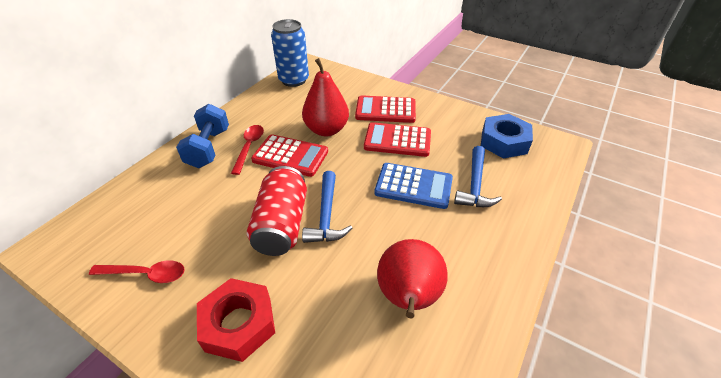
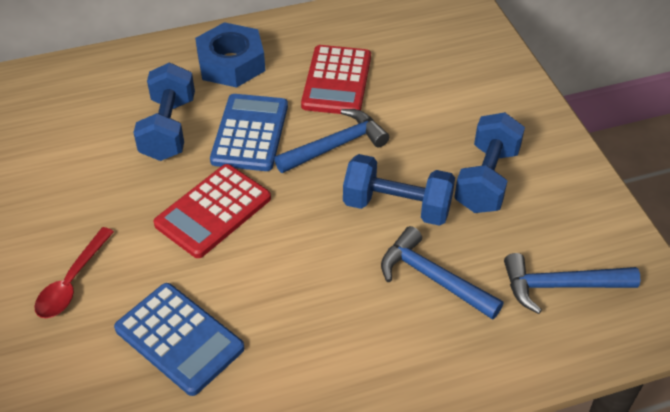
blue calculator: [374,163,453,209] = 1 -> [114,283,245,396] [210,94,288,171] = 2
blue can: [271,19,309,87] = 1 -> none = 0
blue dumbbell: [176,104,229,168] = 1 -> [133,63,195,161] [343,154,455,226] [454,112,525,213] = 3
blue hammer: [302,171,352,243] [454,146,502,207] = 2 -> [274,109,389,173] [381,226,504,320] [504,253,641,314] = 3
red calculator: [251,134,328,177] [355,95,416,123] [364,122,431,157] = 3 -> [154,164,271,258] [301,45,371,114] = 2
red can: [247,166,307,256] = 1 -> none = 0
red nut: [197,278,275,362] = 1 -> none = 0
red pear: [302,58,349,136] [377,239,448,318] = 2 -> none = 0
red spoon: [89,260,185,283] [231,125,264,175] = 2 -> [35,227,114,318] = 1

